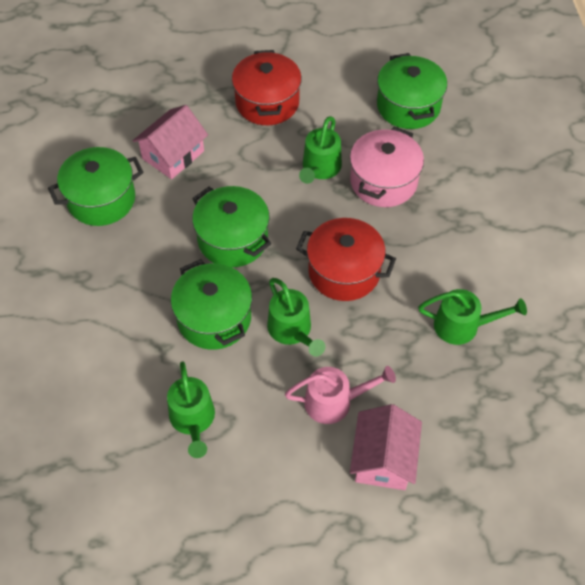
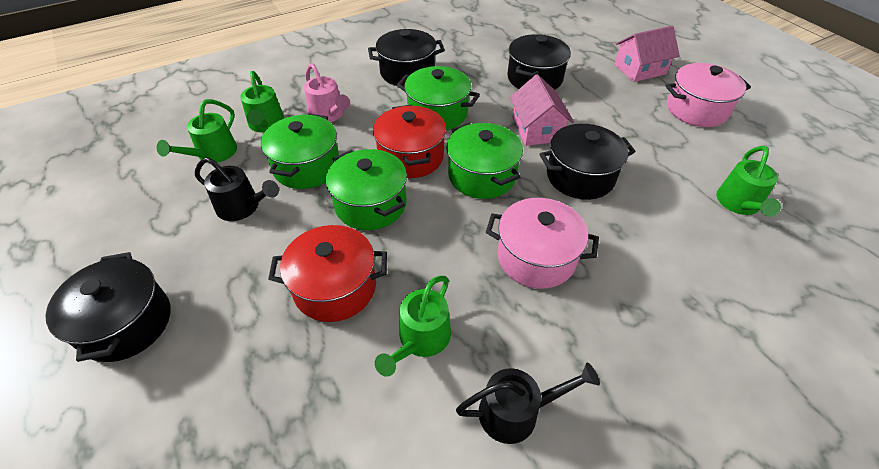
black pot: none = 0 -> [45,252,170,362] [368,29,445,86] [507,34,571,90] [539,124,636,200] = 4
black watering can: none = 0 -> [195,157,279,221] [456,363,600,444] = 2
pink pot: [350,127,424,207] = 1 -> [486,198,599,289] [665,63,751,127] = 2

